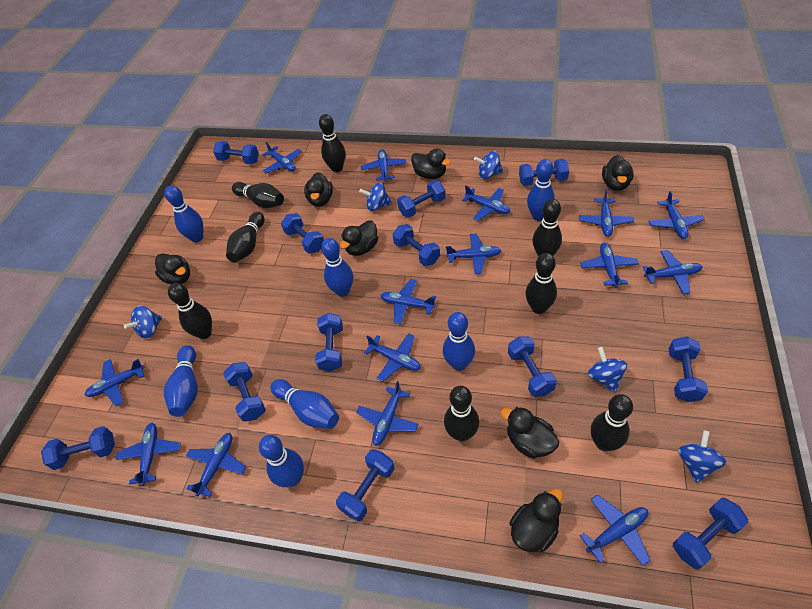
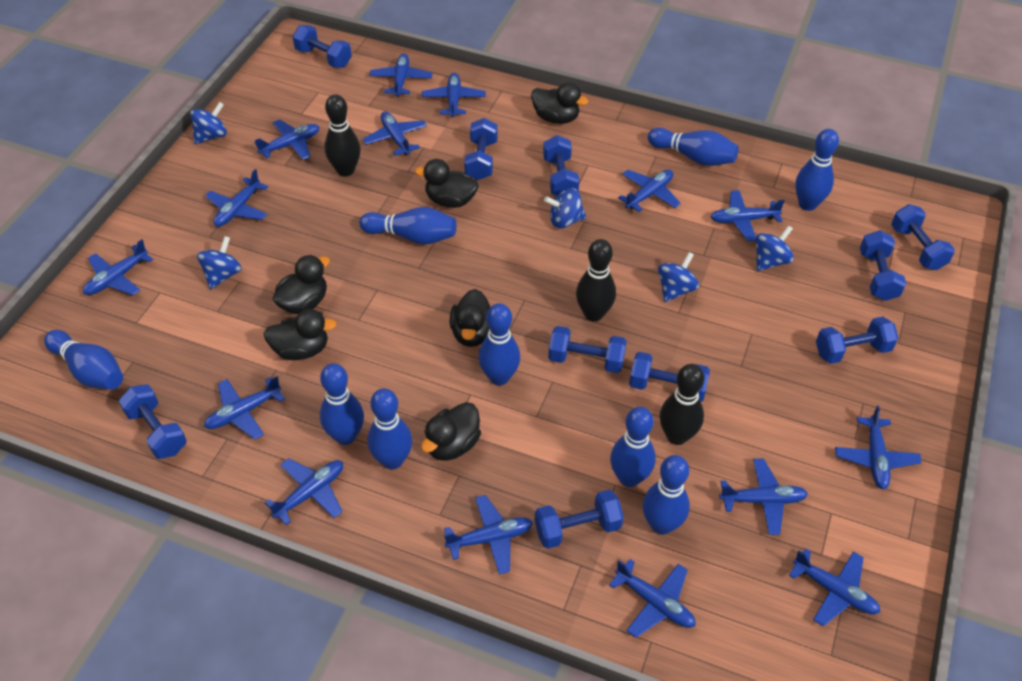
black bowling pin: [168,283,212,339] [226,212,265,263] [232,182,284,208] [319,114,346,172] [444,386,479,442] [525,253,557,314] [532,199,562,257] [591,394,633,451] = 8 -> [324,94,361,177] [576,239,616,322] [660,364,704,445] = 3
black duck: [155,254,190,284] [304,172,333,207] [340,220,378,256] [411,149,451,179] [501,407,559,459] [510,489,563,552] [602,155,634,191] = 7 -> [263,309,336,360] [273,255,330,314] [415,159,479,208] [421,402,481,461] [449,289,490,347] [531,82,589,124] = 6
blue bowling pin: [164,345,198,417] [165,185,203,242] [259,435,304,487] [270,379,339,429] [321,238,353,297] [443,312,475,371] [527,159,555,221] = 7 -> [44,330,123,390] [320,363,364,445] [359,207,457,245] [367,388,412,470] [478,303,520,385] [610,407,656,487] [643,455,690,535] [648,128,739,166] [795,129,839,211] = 9
blue dumbbell: [41,426,115,470] [213,141,259,164] [223,362,266,422] [281,213,324,254] [315,313,343,372] [336,449,395,521] [393,224,440,266] [397,180,445,218] [508,336,557,397] [519,159,569,186] [669,337,708,402] [673,497,749,569] = 12 -> [119,385,187,459] [292,25,352,68] [464,118,498,180] [535,490,624,549] [543,135,579,196] [548,326,627,373] [629,352,710,402] [816,317,899,364] [860,230,906,301] [891,204,955,270] = 10

